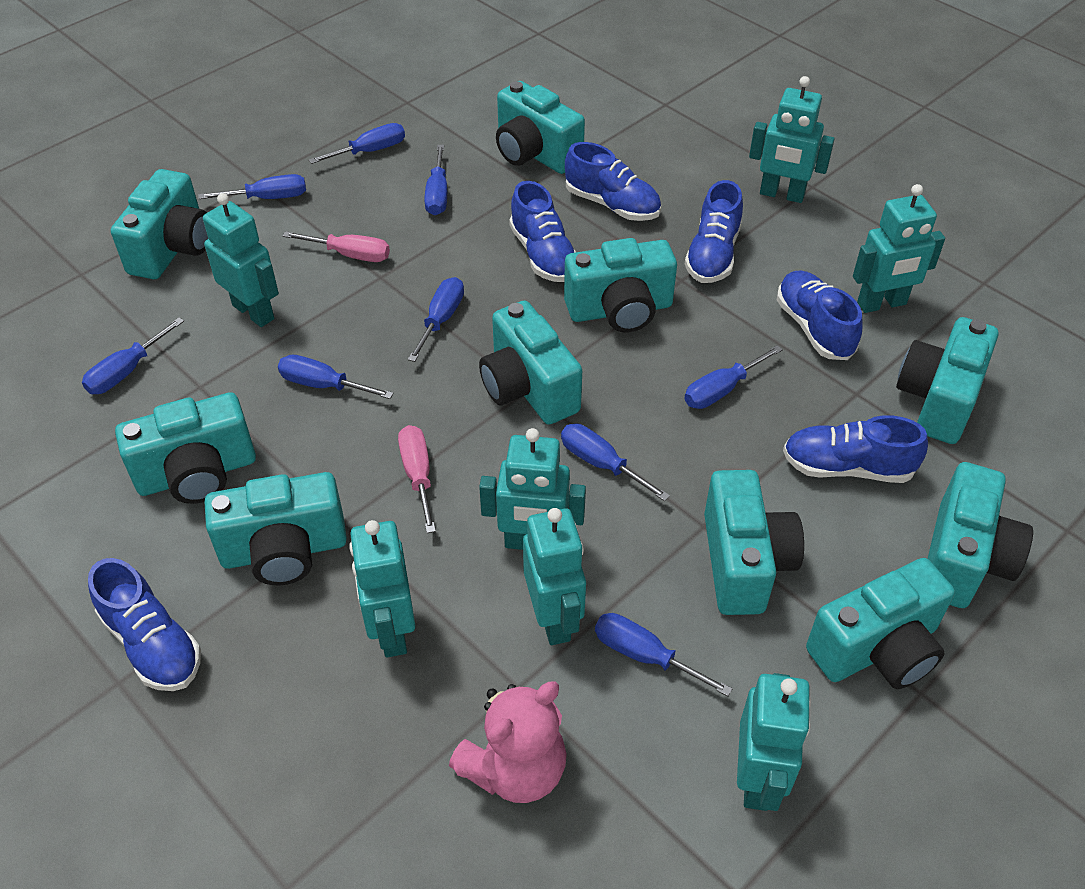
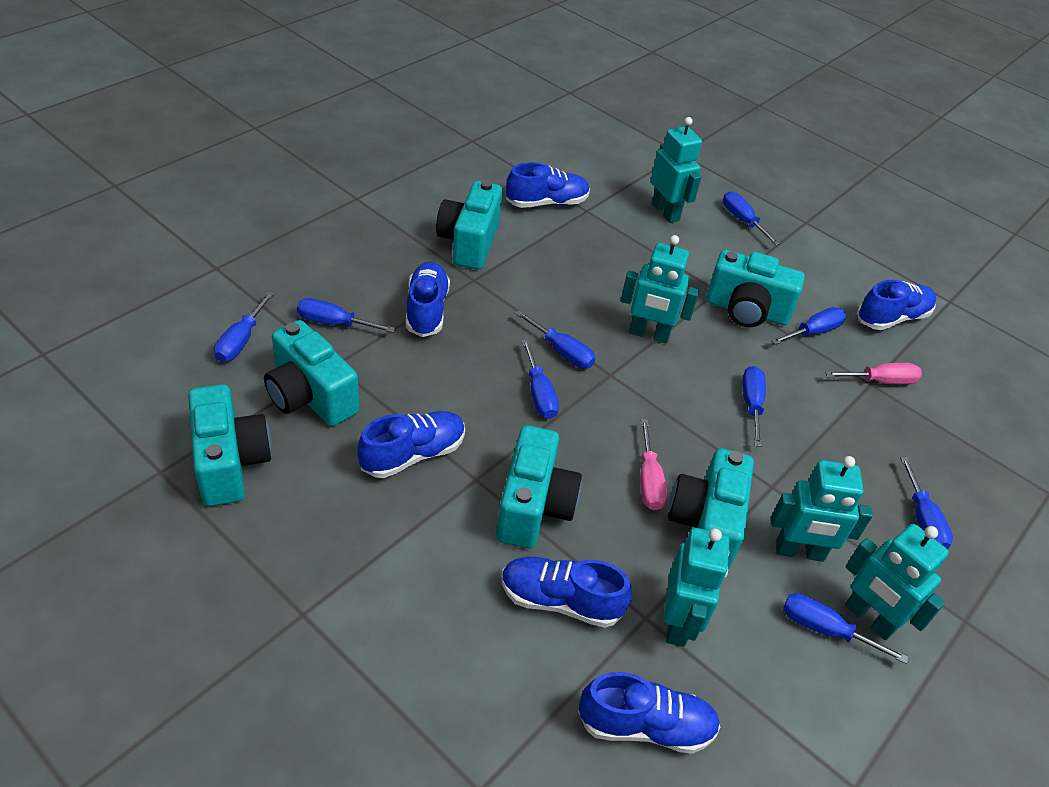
pink teddy bear: [449,681,567,803] = 1 -> none = 0
turquoise camera: [111,169,208,279] [115,392,256,504] [205,472,347,585] [479,301,582,424] [496,81,585,174] [564,238,677,333] [704,470,804,615] [806,558,955,689] [896,317,998,444] [928,462,1033,608] = 10 -> [188,384,272,506] [264,320,359,426] [436,180,502,270] [496,425,582,548] [668,448,754,570] [706,250,805,327] = 6
turquoise robot: [203,193,279,327] [349,520,416,658] [479,428,586,550] [523,508,586,645] [737,673,811,811] [749,76,834,203] [853,184,945,313] = 7 -> [621,235,699,344] [651,117,702,223] [664,528,730,647] [771,456,873,562] [845,524,949,640] = 5

